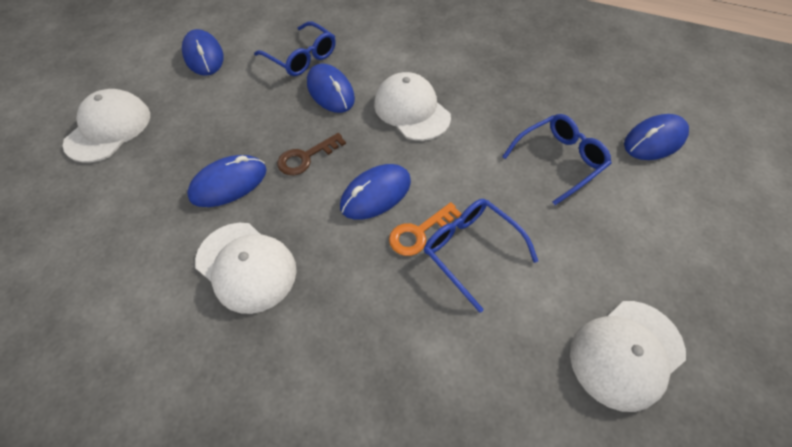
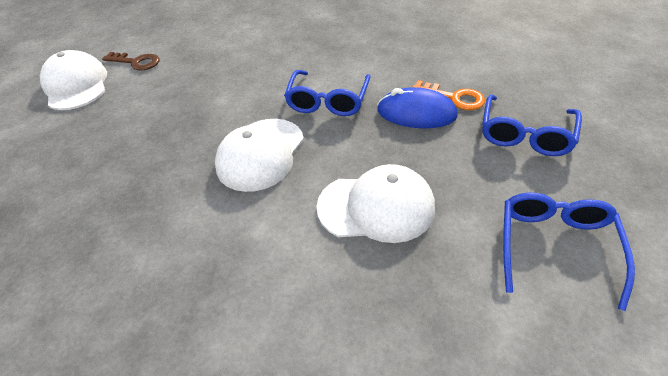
blue mouse: [182,29,224,76] [187,155,267,207] [307,64,355,113] [340,164,411,220] [624,114,689,160] = 5 -> [377,87,458,129] = 1
white cap: [63,89,150,163] [195,223,297,314] [374,72,451,141] [570,301,686,412] = 4 -> [40,50,107,110] [215,119,304,192] [317,164,435,243] = 3

